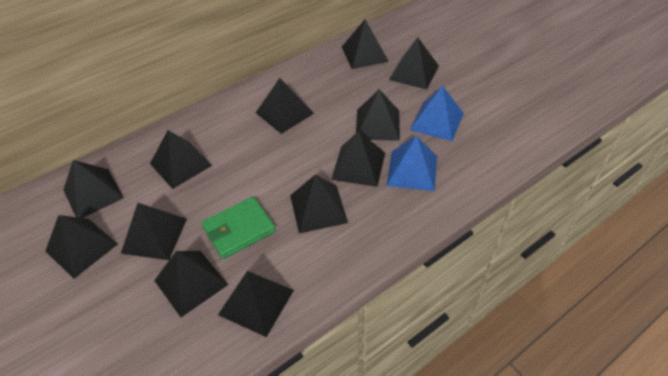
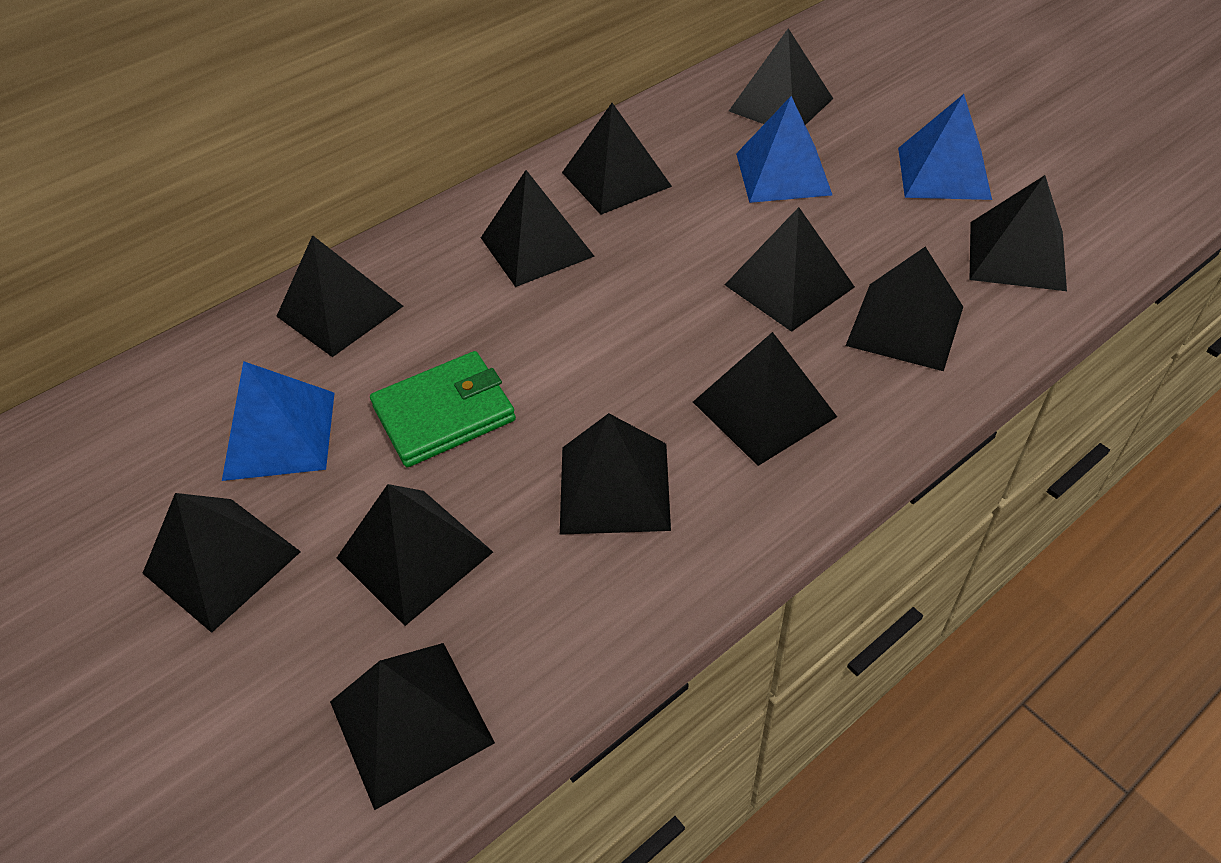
blue pyramid: [387,135,437,191] [410,86,464,141] = 2 -> [222,361,335,481] [736,96,832,203] [898,94,992,200] = 3

